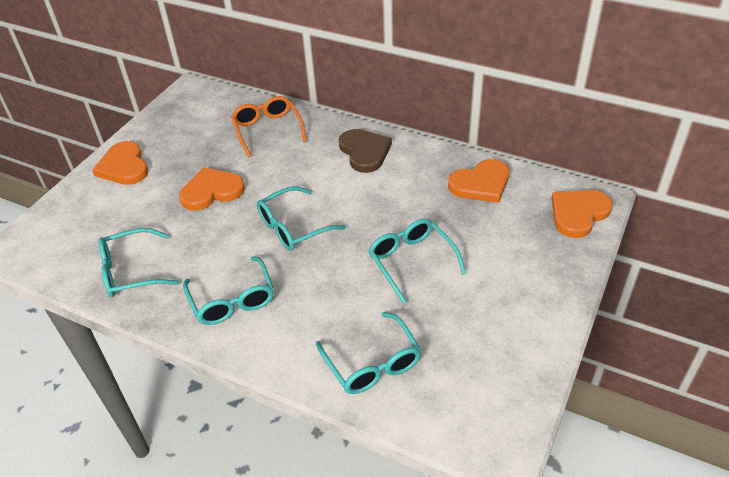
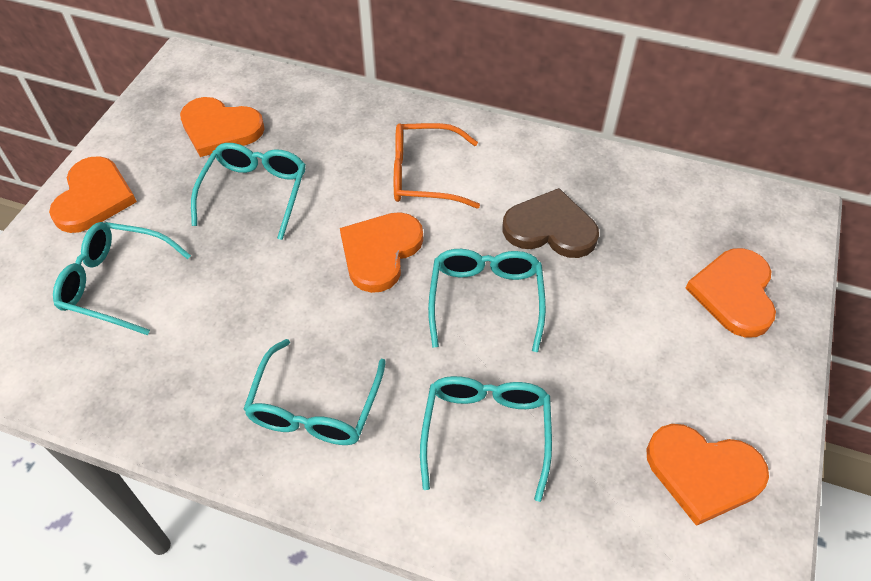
orange heart: [92,141,148,185] [179,167,245,211] [448,159,509,203] [551,190,613,238] = 4 -> [49,156,137,233] [180,97,264,157] [340,212,423,293] [646,424,769,526] [686,248,776,338] = 5

